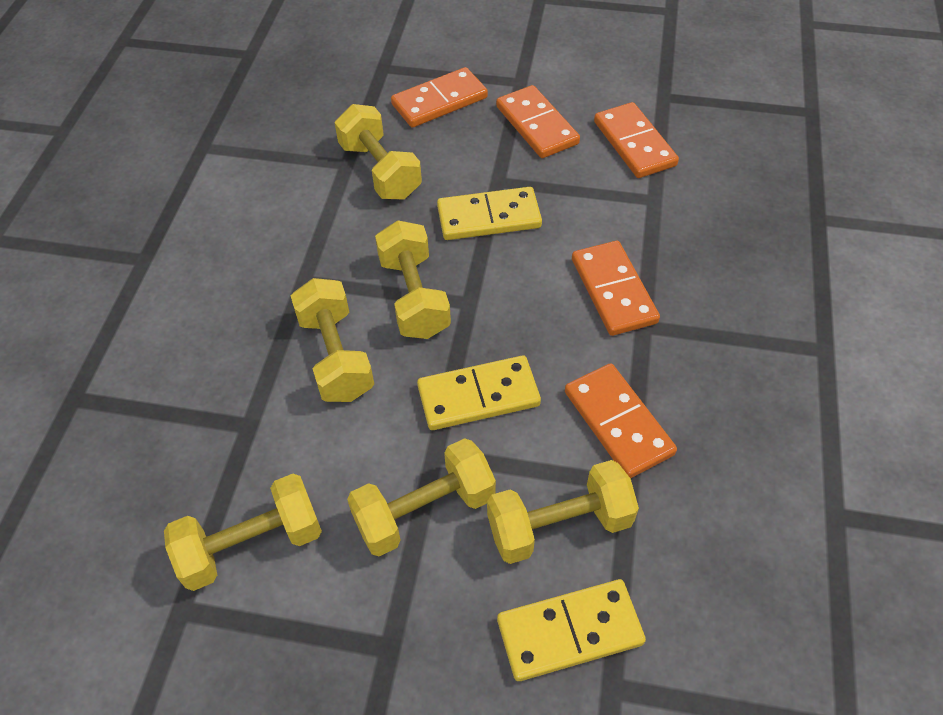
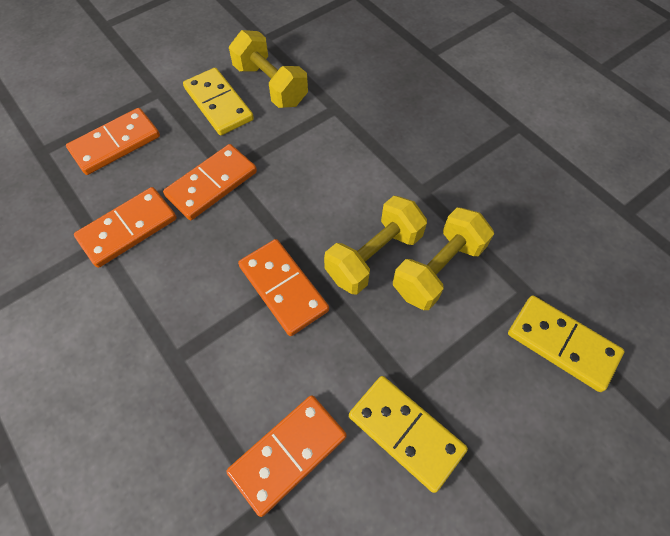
yellow dumbbell: [164,474,322,591] [290,278,374,402] [334,104,422,199] [347,438,496,557] [375,220,451,339] [487,460,639,564] = 6 -> [229,30,308,108] [324,196,427,294] [393,207,494,310] = 3

